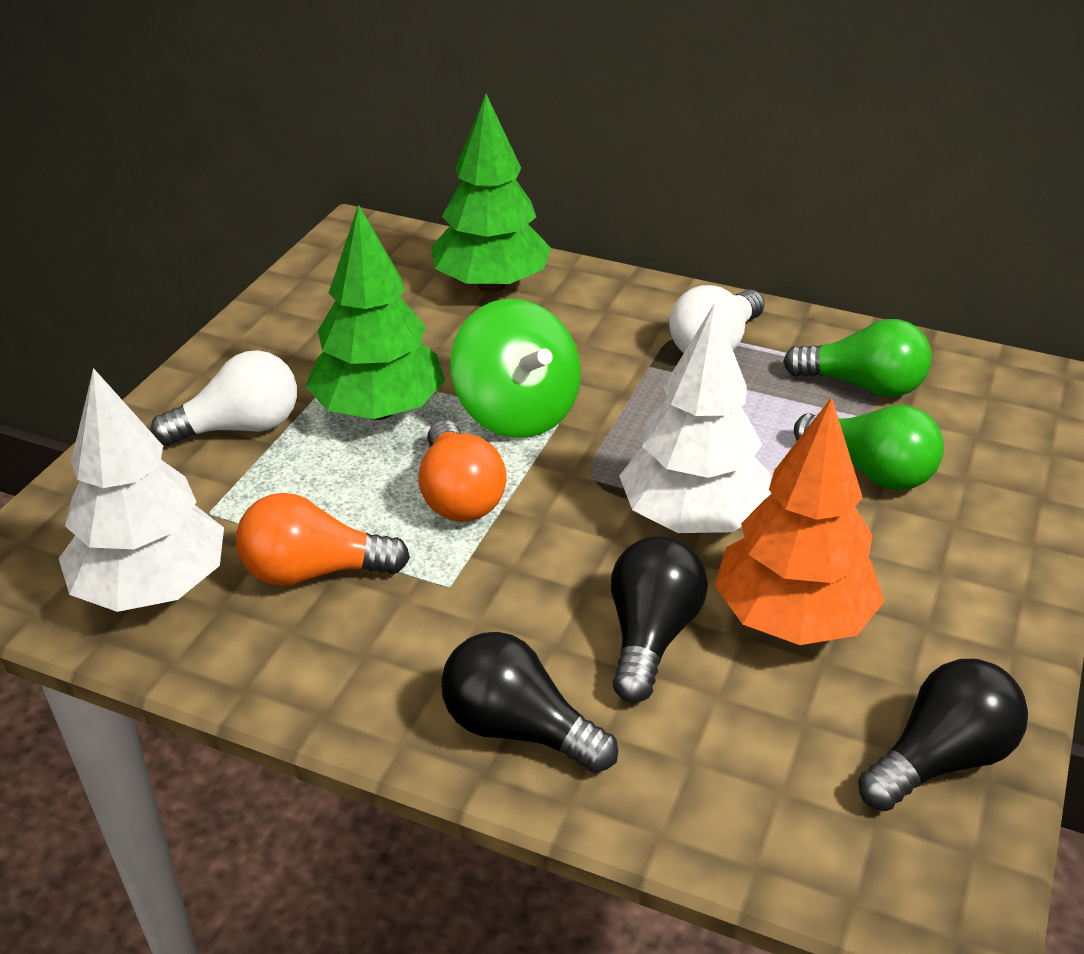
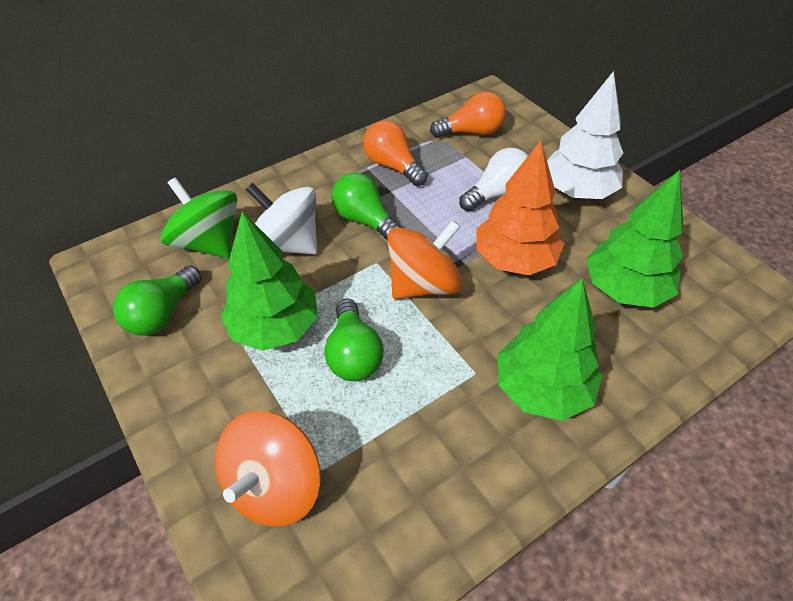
black light bulb: [441,632,618,773] [611,536,708,703] [858,659,1028,811] = 3 -> none = 0
green light bulb: [783,319,932,397] [794,405,944,490] = 2 -> [113,265,201,336] [324,299,384,381] [331,173,402,241] = 3
green tree: [305,204,445,420] [431,94,551,293] = 2 -> [220,211,318,351] [497,278,602,421] [586,170,683,308] = 3
orange spinning top: none = 0 -> [215,411,321,527] [388,220,462,299] = 2
white light bulb: [151,350,297,446] [669,285,764,353] = 2 -> [459,148,528,212] = 1
white spinning top: none = 0 -> [245,183,317,254] = 1
white tree: [58,368,224,612] [619,303,771,533] = 2 -> [547,71,623,199] = 1

